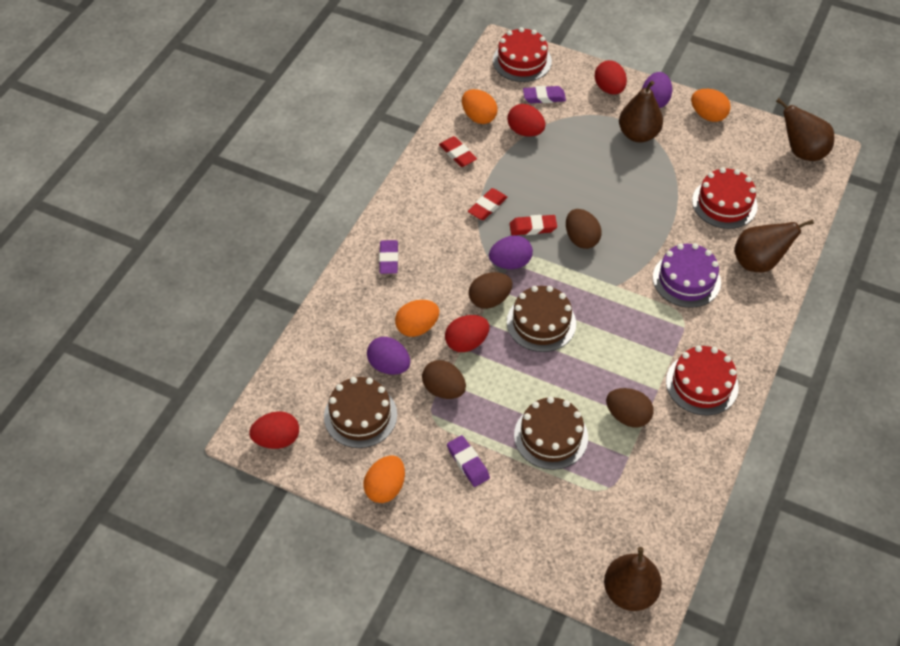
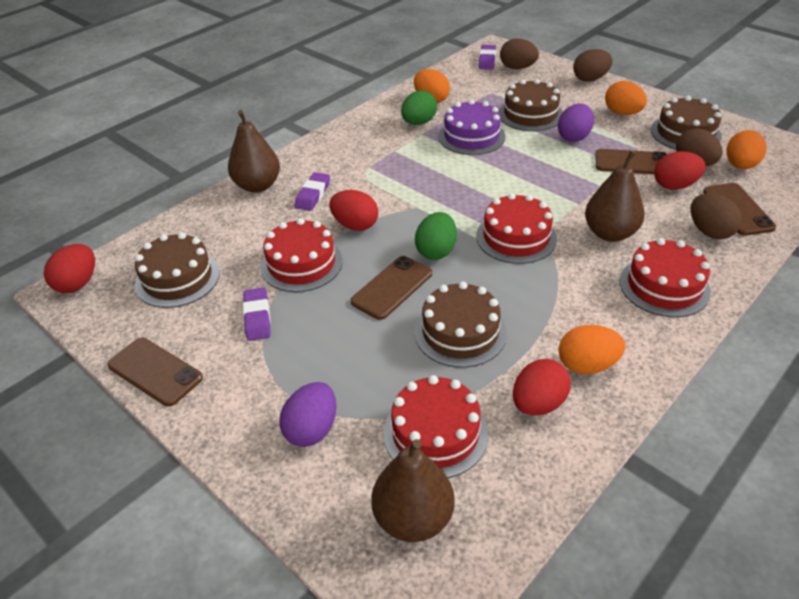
brown cake: [324,377,397,448] [507,286,576,352] [514,396,588,470] = 3 -> [135,232,220,308] [415,282,507,368] [499,79,563,131] [650,96,722,149] = 4
brown pear: [604,547,662,611] [619,81,663,143] [734,219,814,272] [776,98,834,161] = 4 -> [228,110,280,193] [371,439,455,542] [585,150,645,242] = 3
brown phone: none = 0 -> [107,338,203,407] [350,256,432,320] [595,149,667,174] [703,183,776,236] = 4
green egg: none = 0 -> [401,90,437,125] [415,212,457,260] = 2
purple egg: [367,337,410,375] [489,235,533,269] [642,72,672,108] = 3 -> [279,382,336,447] [558,104,594,142] = 2
red cake: [493,27,552,82] [666,345,739,415] [692,167,758,229] = 3 -> [260,218,343,292] [383,375,488,478] [476,193,557,264] [620,238,711,317] = 4
red eraser: [439,136,477,167] [468,188,507,220] [510,215,557,235] = 3 -> none = 0

